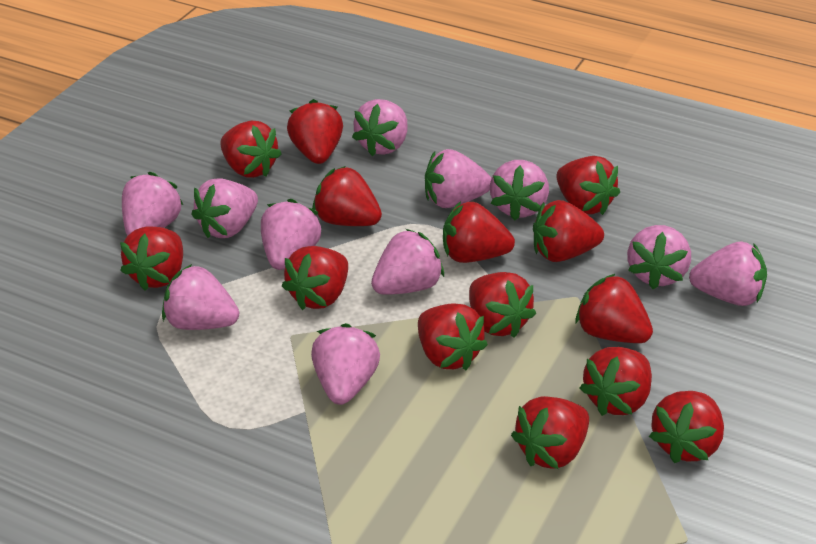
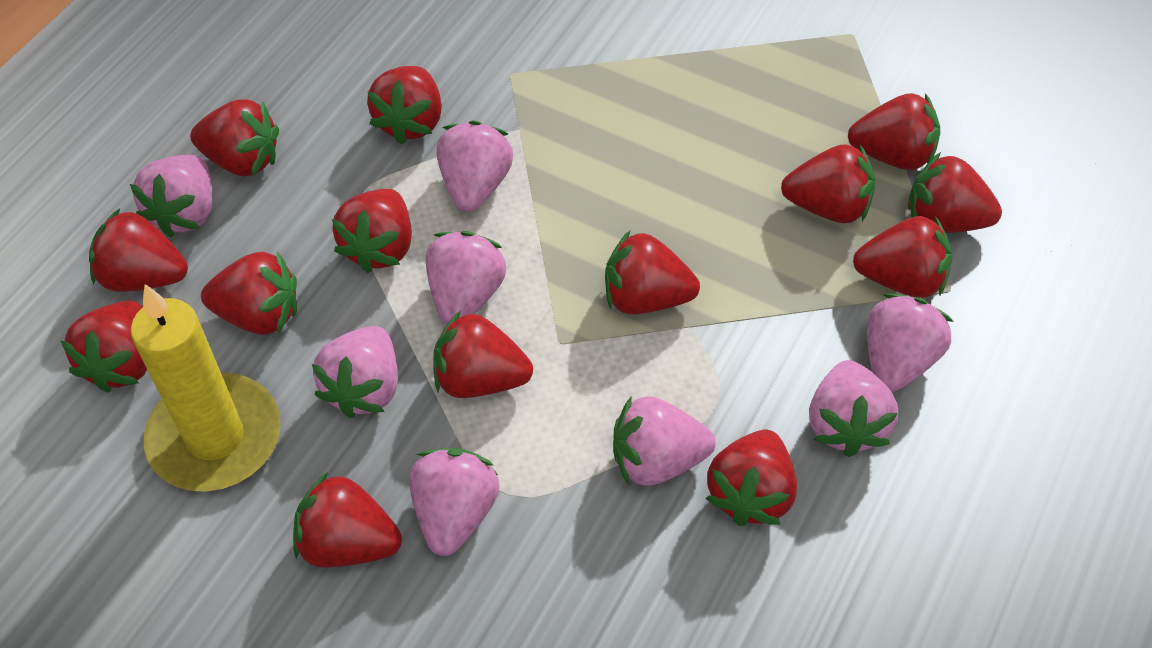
pink strawberry: [122,172,183,236] [162,264,239,330] [191,178,258,238] [261,199,322,270] [311,323,380,405] [352,99,408,156] [371,229,444,295] [425,149,491,208] [490,160,549,221] [627,225,691,289] [689,241,767,306] = 11 -> [130,155,212,237] [312,326,398,418] [409,448,500,556] [426,231,506,325] [436,120,513,212] [613,396,716,485] [809,360,898,457] [867,293,954,392] = 8
yellow candle: none = 0 -> [131,284,281,492] = 1

